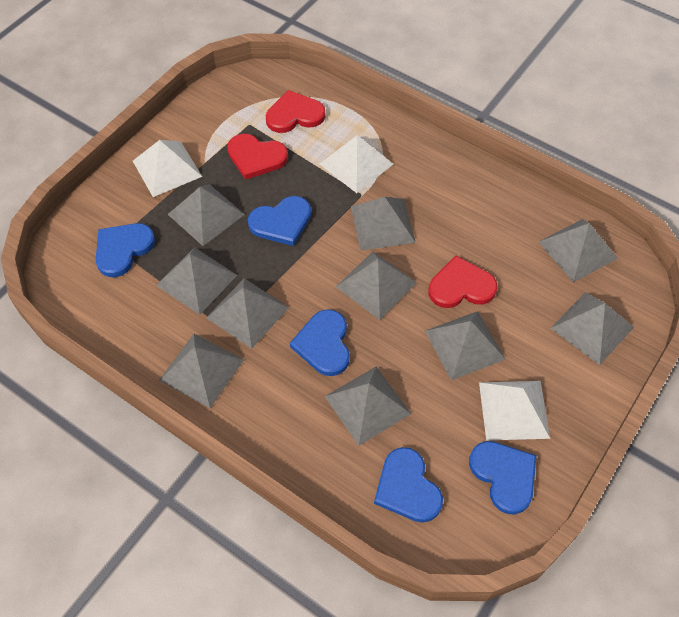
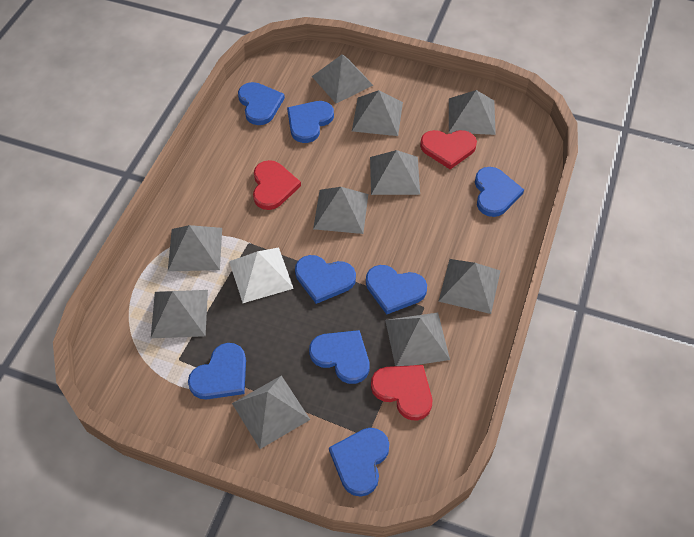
blue heart: [96,223,155,277] [248,196,311,246] [290,309,350,376] [374,447,443,523] [469,441,537,514] = 5 -> [188,343,246,400] [238,82,285,125] [287,101,334,143] [295,255,356,304] [309,330,369,384] [329,428,389,497] [366,265,427,315] [475,167,524,217] = 8
white pyramid: [133,140,202,197] [320,135,393,193] [479,381,550,440] = 3 -> [229,247,294,303] = 1

